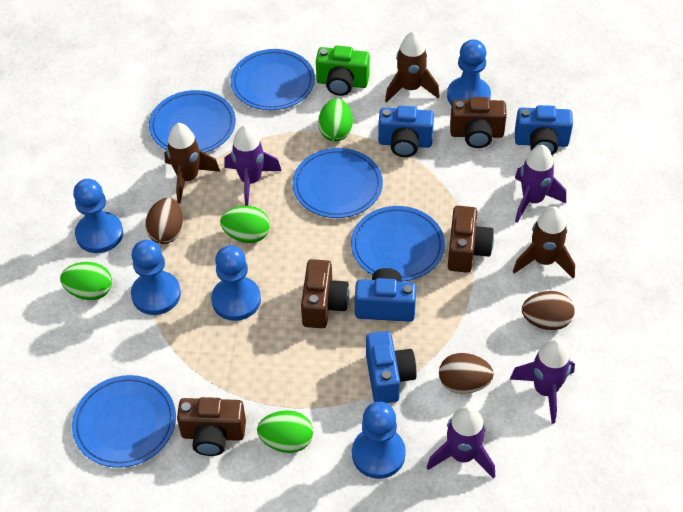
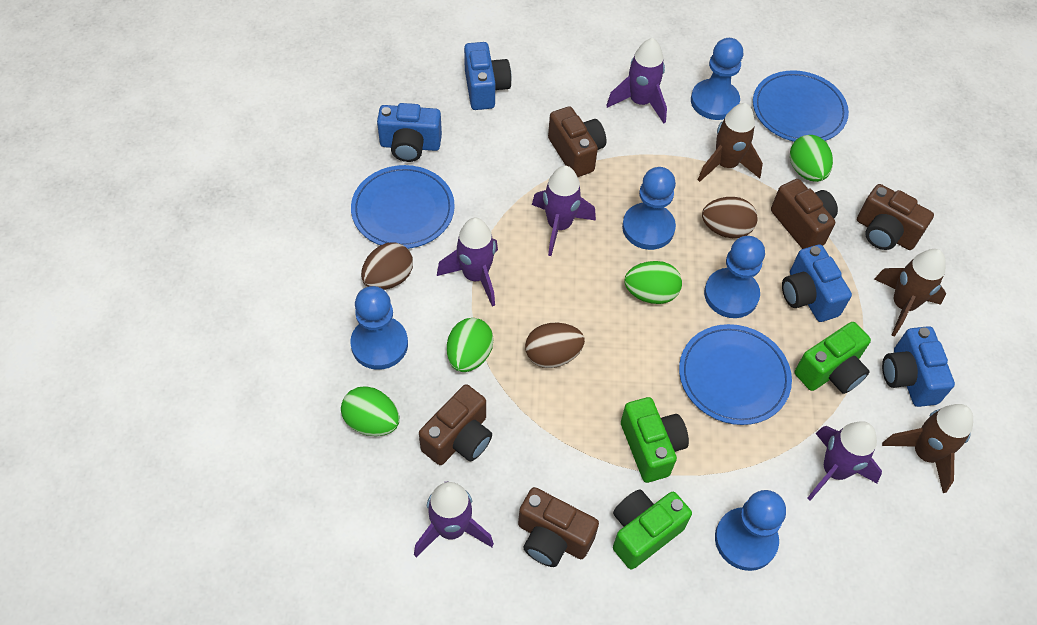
blue plate: [72,375,176,468] [149,90,236,153] [231,49,315,110] [292,148,383,218] [351,206,445,281] = 5 -> [351,165,455,249] [679,324,792,425] [753,70,849,142] = 3
brown camera: [177,397,246,456] [301,259,349,328] [448,206,494,273] [450,97,507,148] = 4 -> [419,384,492,465] [518,487,599,567] [548,106,607,177] [771,179,838,249] [857,184,934,250] = 5
green camera: [316,46,370,96] = 1 -> [613,490,692,569] [621,397,689,483] [795,322,871,394] = 3
purple rocket: [224,125,281,206] [427,406,495,479] [510,339,575,424] [515,145,566,223] = 4 -> [414,481,494,557] [437,217,498,306] [532,166,596,256] [606,38,667,123] [807,421,882,501] = 5

